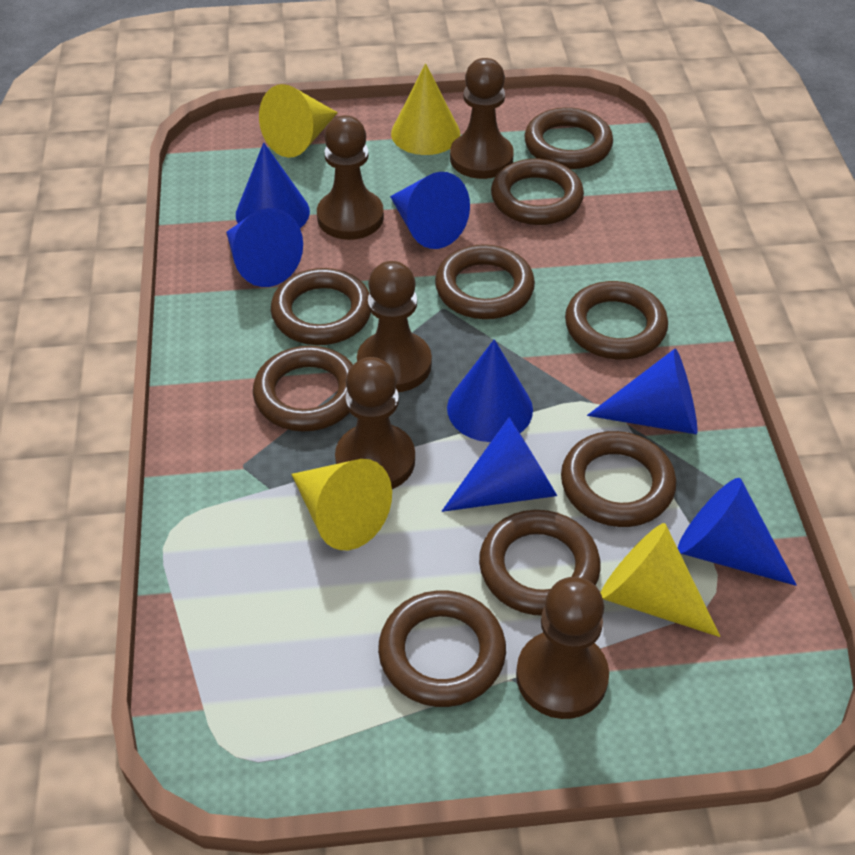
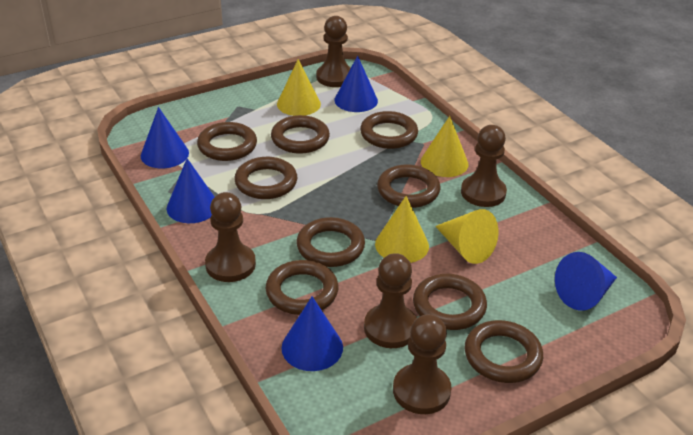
blue cone: [226,208,303,287] [236,142,310,228] [390,172,470,249] [442,417,557,512] [447,339,533,442] [587,349,697,434] [678,478,797,586] = 7 -> [141,107,189,168] [167,158,215,223] [281,297,343,371] [335,56,378,112] [555,252,617,311] = 5

